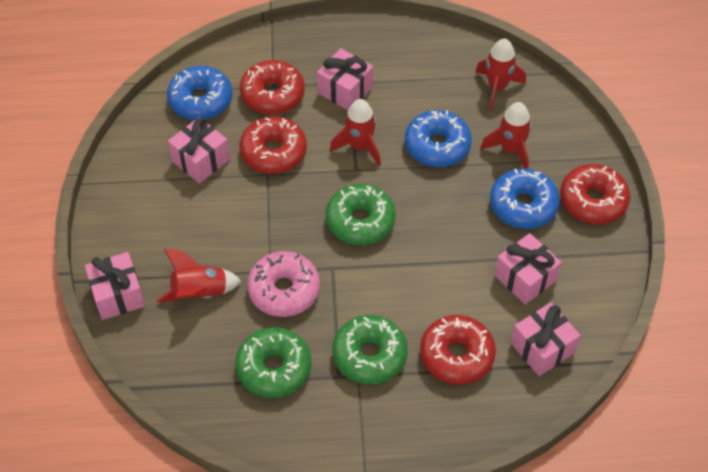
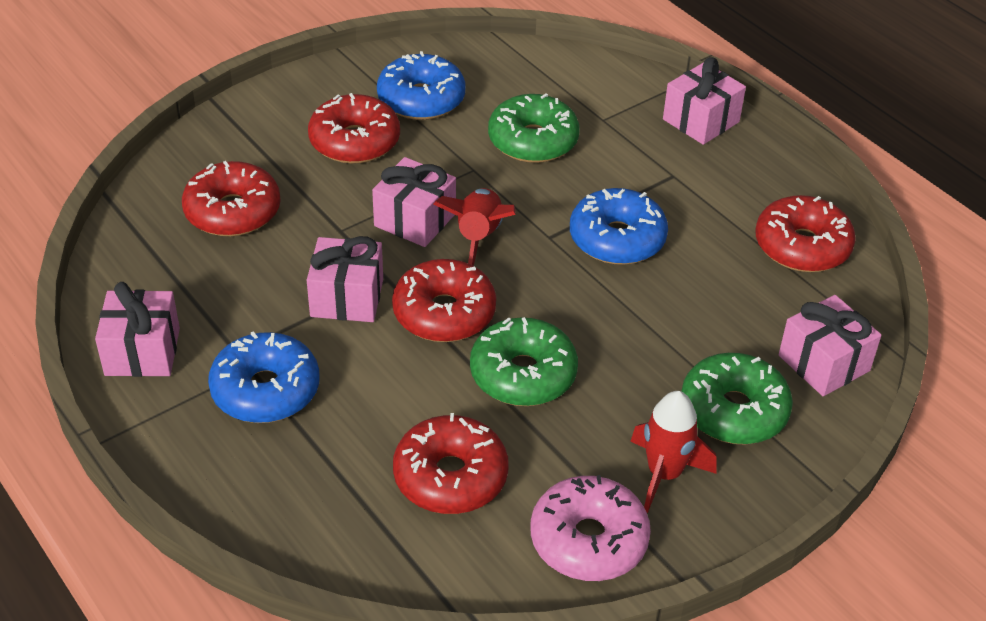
red donut: [239,116,307,174] [240,60,305,115] [420,315,496,385] [560,164,630,225] = 4 -> [182,161,281,237] [308,93,400,164] [392,259,496,342] [393,413,509,514] [755,195,856,272] = 5
red rocket: [156,248,241,303] [330,99,381,166] [476,39,526,110] [480,102,532,169] = 4 -> [433,188,515,266] [631,391,717,513] = 2

